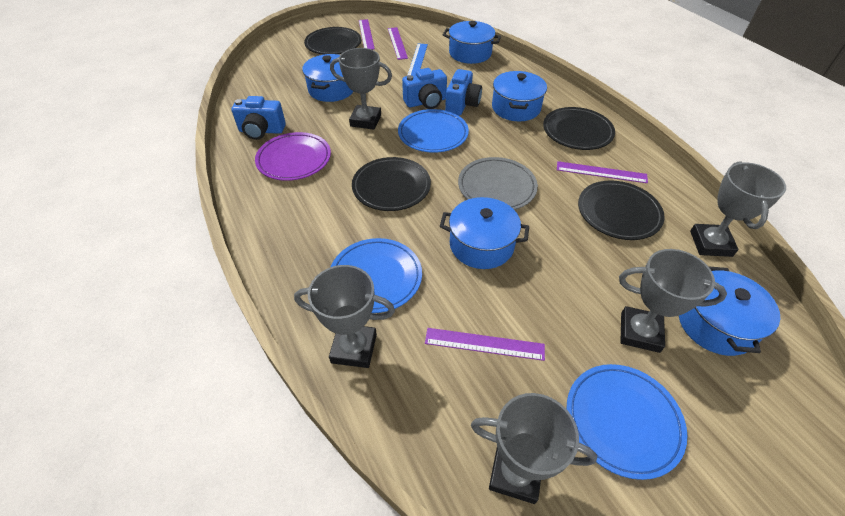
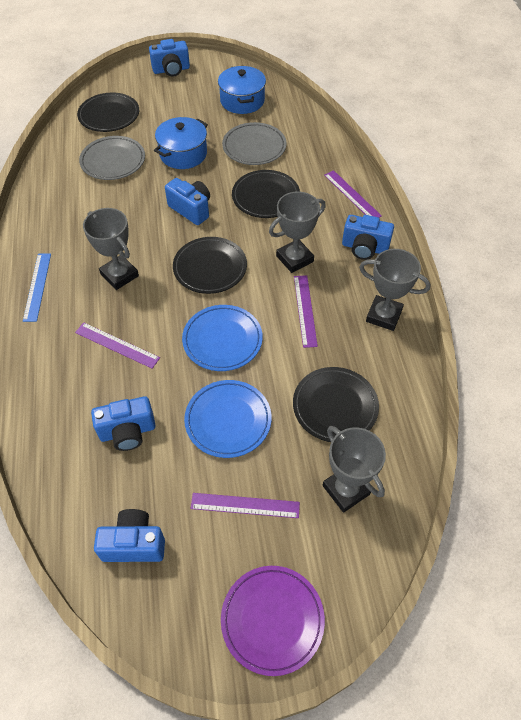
blue camera: [231,96,286,140] [402,68,447,109] [445,69,482,116] = 3 -> [91,396,156,451] [94,509,165,562] [149,39,190,77] [165,178,210,225] [342,215,394,260] = 5
blue plate: [331,238,422,313] [398,109,469,153] [567,364,687,480] = 3 -> [182,305,263,371] [184,380,272,458] = 2
blue pot: [302,54,354,102] [440,197,529,269] [443,21,501,64] [492,71,547,121] [679,266,780,356] = 5 -> [154,117,208,169] [218,66,266,114] = 2
grey plate: [458,157,538,210] = 1 -> [79,136,145,180] [222,122,287,165] = 2
grey trophy: [294,265,395,368] [330,48,392,130] [471,393,597,504] [619,249,727,353] [690,161,786,257] = 5 -> [83,208,139,290] [269,192,326,273] [323,426,386,513] [359,249,431,331] = 4

